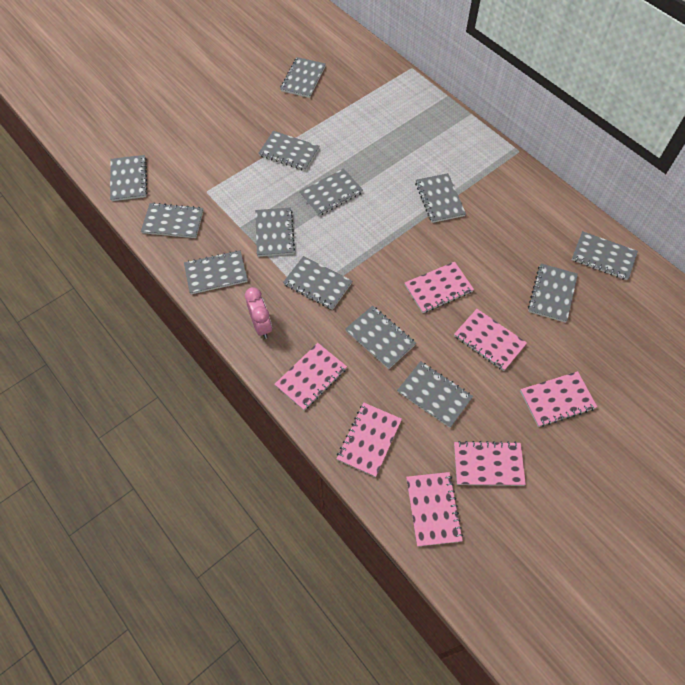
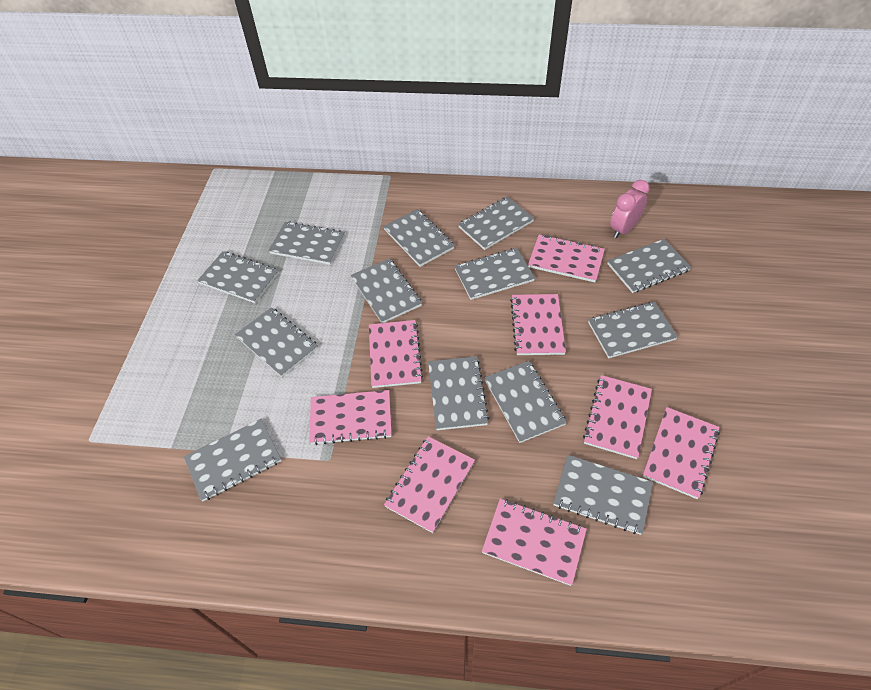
pink notebook: [274,343,347,410] [336,403,402,477] [405,262,474,313] [406,472,463,547] [454,309,527,371] [454,441,526,486] [520,371,597,427] = 7 -> [309,390,392,445] [369,320,423,388] [384,436,475,533] [482,499,587,586] [510,294,566,355] [528,234,605,282] [583,375,652,459] [643,407,720,499] = 8

